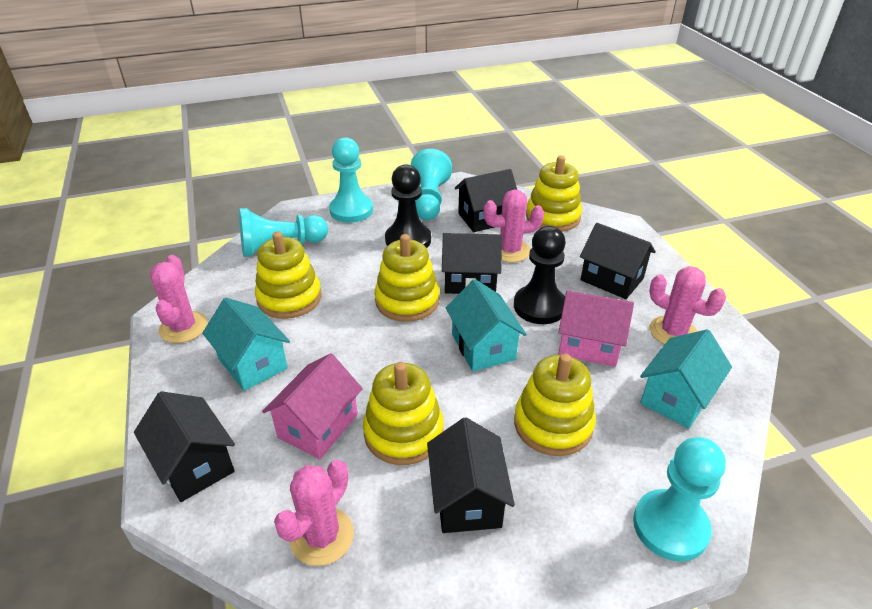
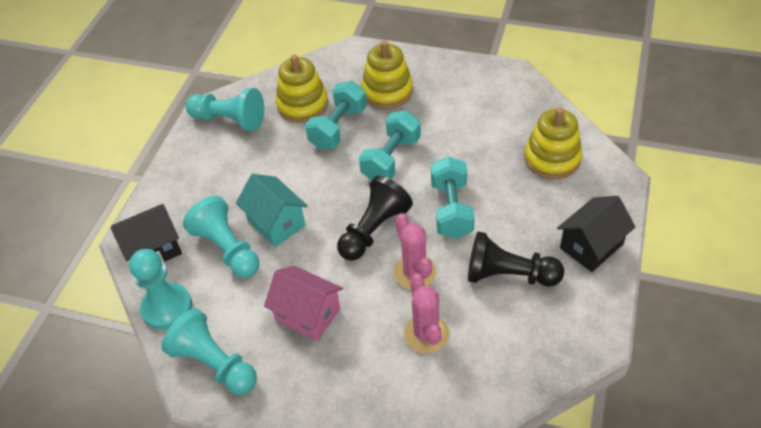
black house: [134,391,235,502] [427,418,515,533] [442,233,502,294] [455,169,517,232] [580,223,656,299] = 5 -> [111,204,182,263] [557,196,635,272] = 2
pink cactus: [150,255,207,343] [274,459,354,566] [483,189,544,262] [649,266,726,345] = 4 -> [393,214,436,289] [404,273,449,354] = 2
pink house: [262,353,363,459] [558,290,634,367] = 2 -> [264,266,343,341] = 1
turquoise dumbbell: none = 0 -> [305,81,367,150] [359,111,421,181] [431,157,475,239] = 3
turquoise house: [202,297,290,391] [446,279,527,371] [640,329,732,429] = 3 -> [236,174,308,247] = 1
yellow stacking toy: [255,231,322,319] [363,362,444,465] [375,234,440,322] [514,354,596,456] [526,155,582,232] = 5 -> [276,55,328,123] [361,41,413,109] [524,107,582,179] = 3

